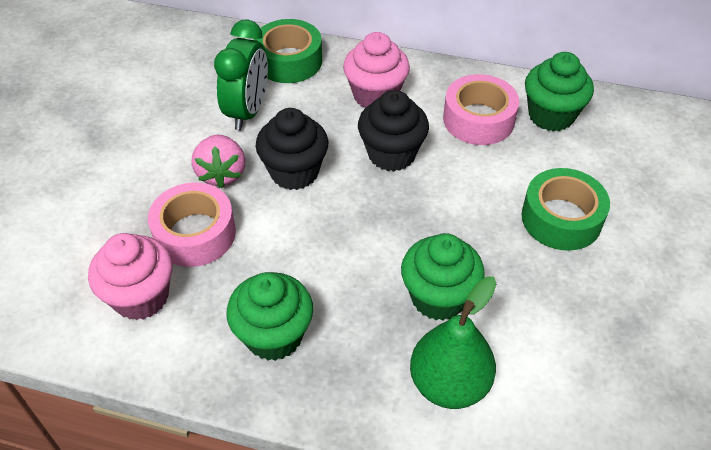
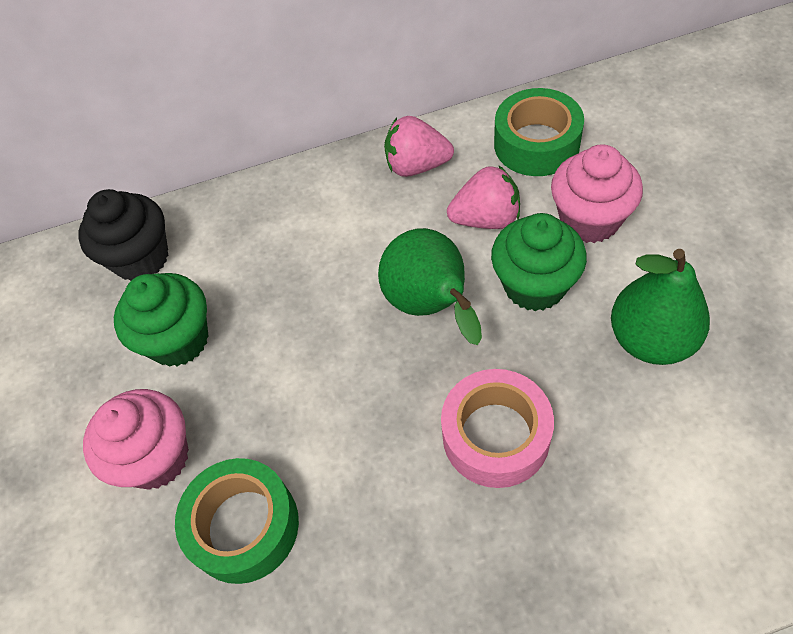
black cupcake: [256,108,328,190] [358,90,429,171] = 2 -> [78,189,168,281] = 1
green clock: [214,19,268,130] = 1 -> none = 0
green cupcake: [226,272,313,361] [401,233,485,320] [525,52,594,131] = 3 -> [114,273,209,367] [491,213,587,311] = 2
green pear: [410,276,496,409] = 1 -> [378,228,482,345] [611,249,710,365] = 2
pink strawberry: [192,135,245,188] = 1 -> [384,116,454,177] [447,165,520,229] = 2
pink tape: [148,182,236,267] [443,74,519,145] = 2 -> [441,369,554,488] = 1

